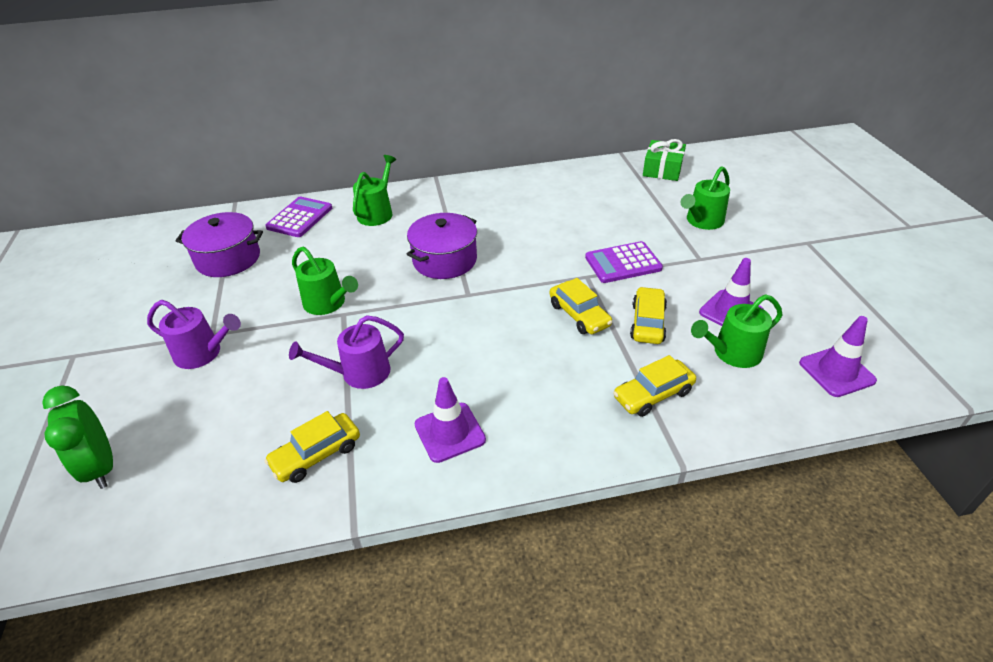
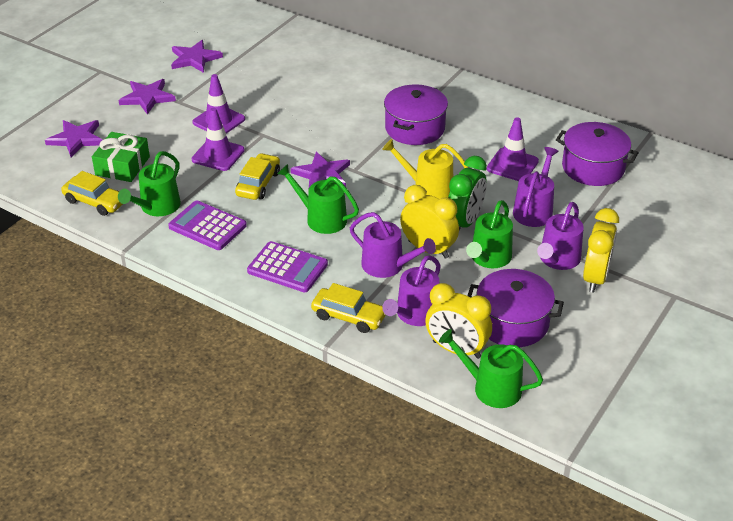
purple pot: [176,212,263,277] [407,213,477,279] = 2 -> [384,84,448,145] [468,269,564,347] [556,122,639,186] = 3
purple star: none = 0 -> [45,120,102,157] [118,79,176,115] [171,40,223,73] [291,152,350,187] = 4
purple watering can: [147,300,241,369] [289,315,404,389] = 2 -> [350,212,436,278] [382,255,441,326] [513,147,559,227] [537,202,584,270] = 4
yellow car: [264,411,360,483] [550,278,613,334] [613,355,696,417] [630,287,667,344] = 4 -> [61,171,123,216] [235,153,280,200] [311,283,386,333] = 3
yellow clock: none = 0 -> [400,185,459,259] [425,283,492,359] [583,208,619,293] = 3
yellow watering can: none = 0 -> [382,139,469,199] = 1

